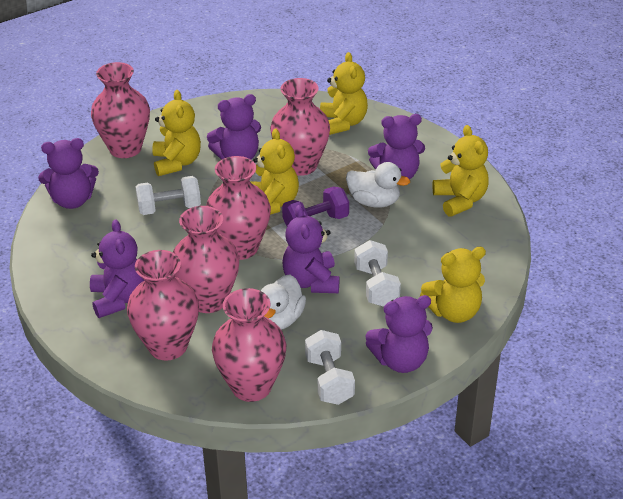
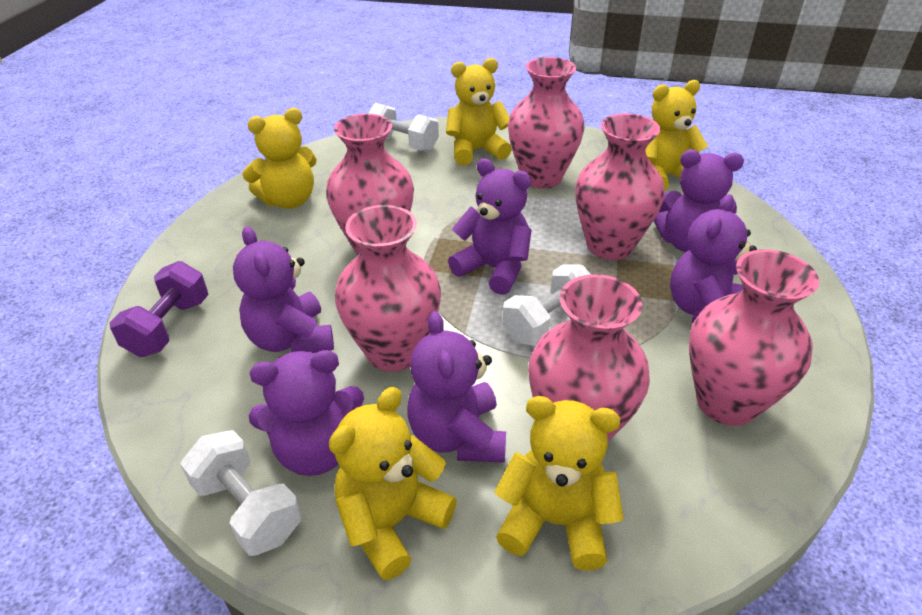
white duck: [261,275,306,330] [346,162,410,207] = 2 -> none = 0

